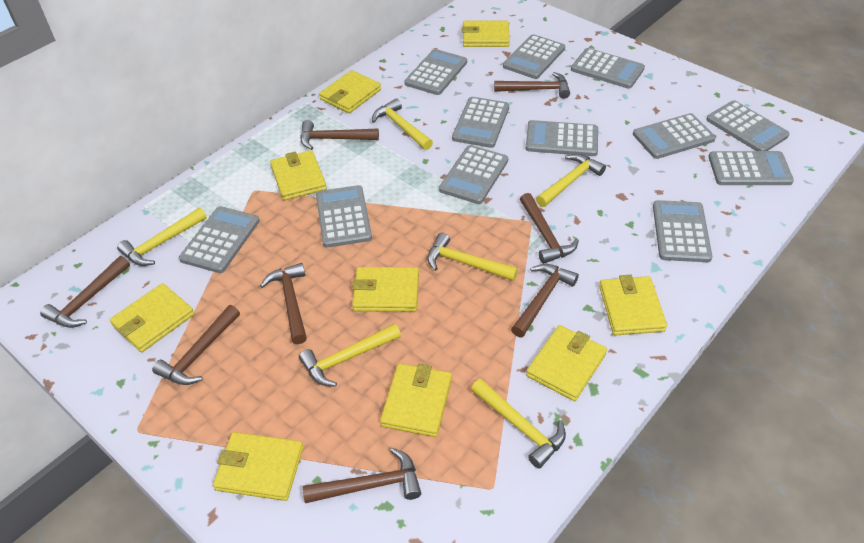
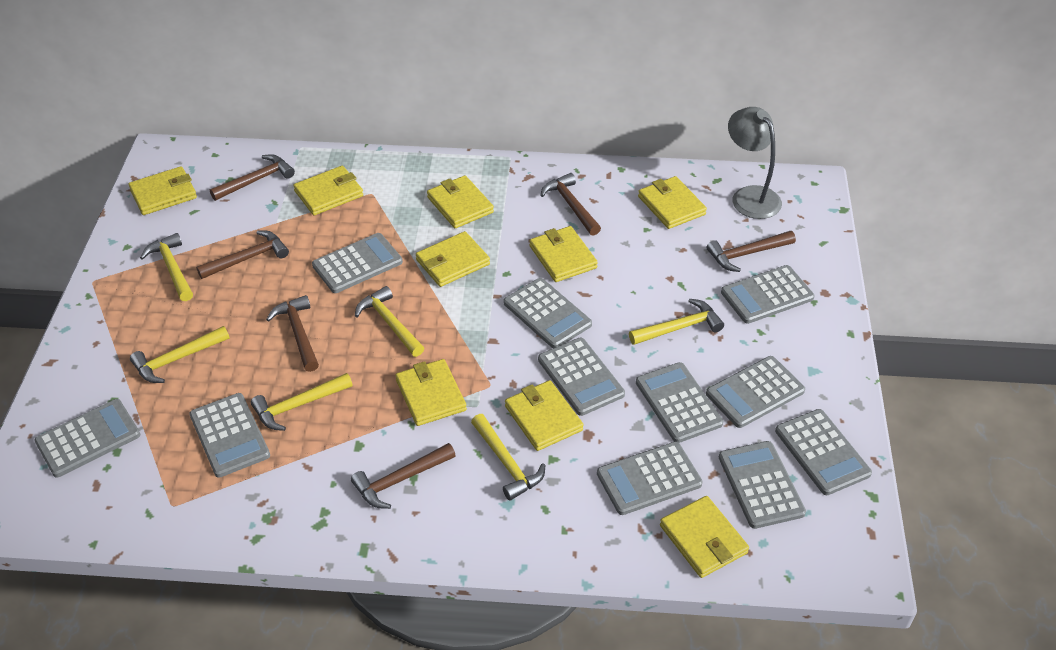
brown hammer: [40,256,130,328] [152,305,240,385] [260,263,307,344] [300,120,379,150] [302,448,421,503] [494,72,570,99] [511,264,579,337] [520,193,579,264] = 8 -> [196,231,289,279] [210,154,295,201] [266,295,319,372] [351,443,456,509] [540,173,601,236] [706,231,796,272] = 6
grey calculator: [179,206,260,273] [316,185,372,248] [405,49,467,95] [439,145,508,204] [452,97,509,148] [503,34,565,79] [525,120,598,156] [571,48,645,89] [633,113,716,159] [653,200,712,262] [706,100,790,151] [708,151,794,185] = 12 -> [35,399,141,477] [189,393,270,478] [312,233,403,293] [504,278,592,348] [538,338,625,416] [597,442,703,515] [636,362,723,443] [706,356,805,428] [719,441,806,529] [721,265,815,324] [775,409,872,495] = 11
grey lamp: none = 0 -> [728,107,782,219] = 1

